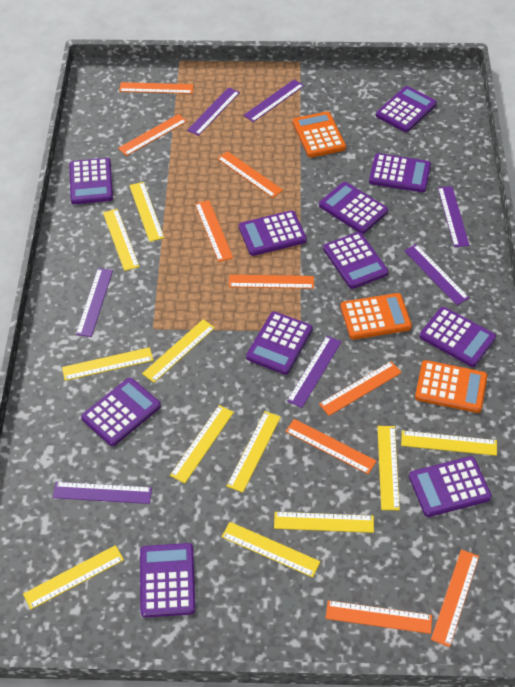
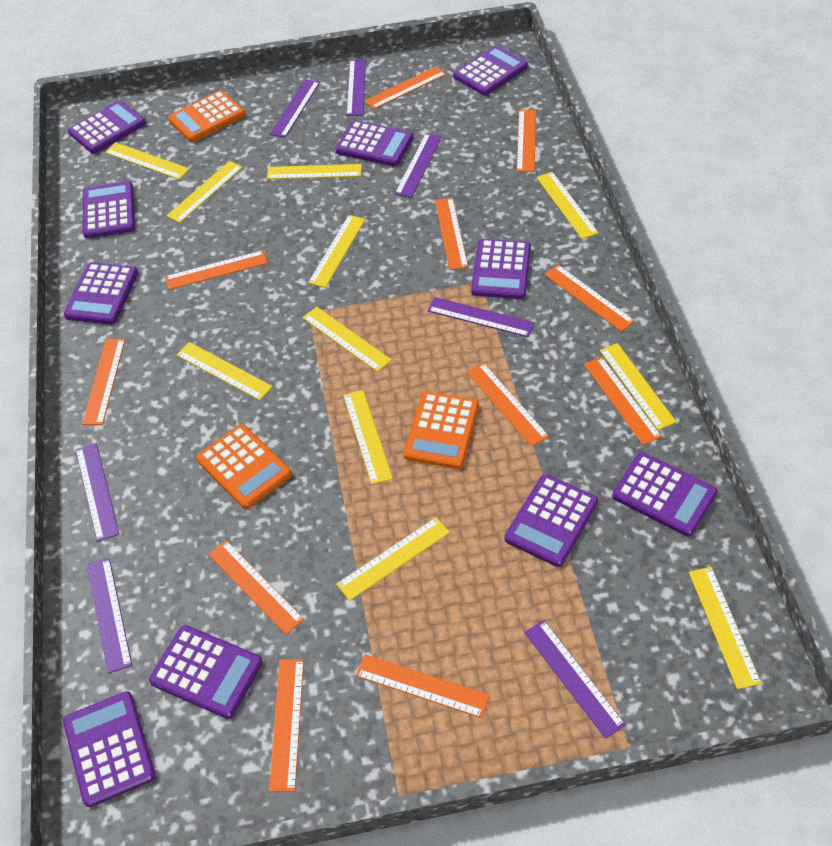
orange ruler: [118,114,187,156] [119,82,194,94] [195,200,233,262] [217,151,283,198] [229,275,314,289] [285,419,377,474] [319,361,402,416] [326,600,432,634] [431,549,479,647] = 9 -> [82,339,125,425] [165,250,268,290] [208,540,304,635] [269,659,304,792] [356,654,490,718] [365,66,446,109] [435,198,468,270] [467,363,549,446] [517,110,536,172] [545,265,635,332] [584,357,662,445] = 11
purple calculator: [69,158,113,204] [81,378,161,446] [140,543,195,618] [239,210,307,256] [246,311,313,375] [319,182,388,234] [323,232,388,289] [369,153,431,193] [376,86,437,132] [409,456,492,517] [419,307,496,367] = 11 -> [63,691,156,807] [64,262,138,325] [68,100,146,154] [83,181,135,239] [149,625,263,719] [335,120,414,167] [454,45,528,96] [471,239,531,299] [505,474,598,567] [612,452,717,537] = 10

